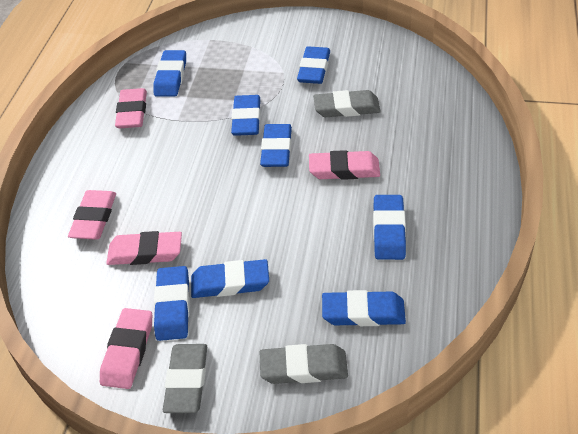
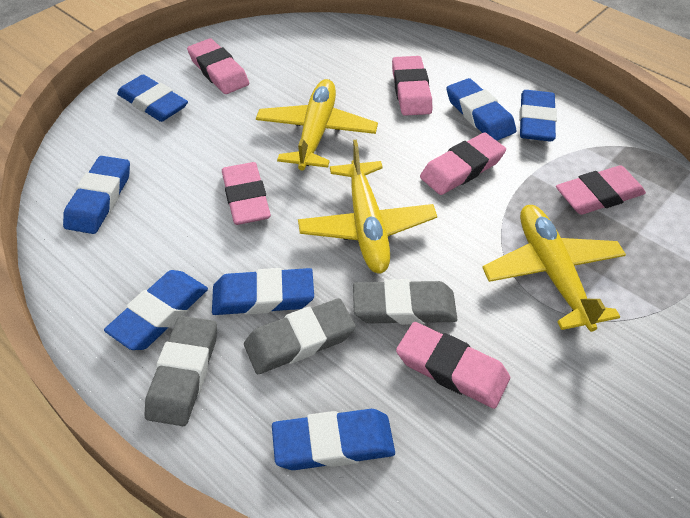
blue eraser: [153,50,186,96] [154,266,190,341] [191,259,269,298] [231,95,261,136] [260,124,292,167] [297,46,330,84] [322,290,406,326] [373,195,406,260] = 8 -> [63,156,130,234] [104,270,208,350] [117,75,188,122] [212,268,314,315] [272,409,395,470] [446,78,516,141] [519,90,557,141] = 7
pink eraser: [68,190,116,240] [100,308,152,389] [106,231,182,265] [115,88,147,128] [309,150,380,180] = 5 -> [187,38,249,94] [222,162,271,225] [392,56,432,116] [396,322,510,409] [420,132,506,195] [556,165,646,215] = 6
yellow plane: none = 0 -> [256,79,378,170] [298,140,437,274] [482,205,626,332] = 3

